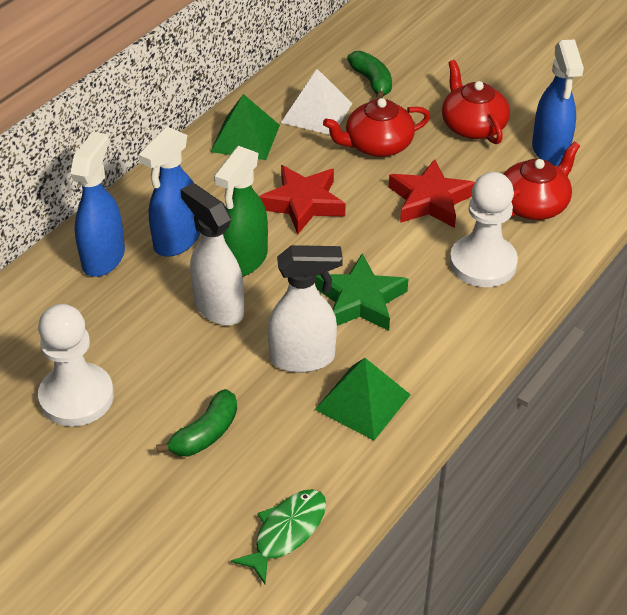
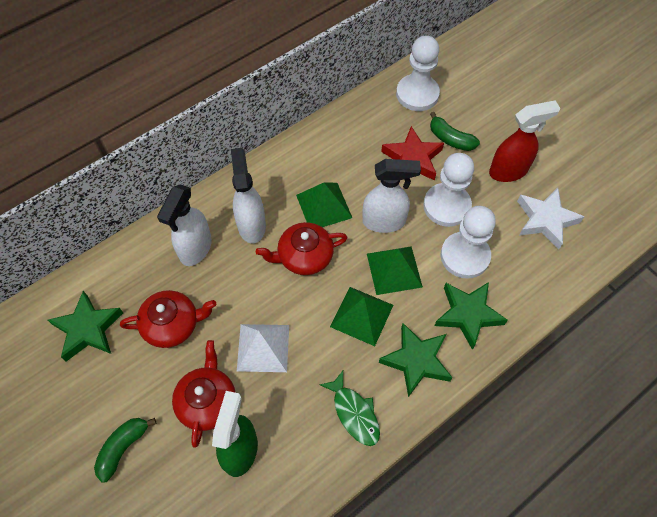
blue spray bottle: [70,132,125,277] [139,127,201,257] [532,39,584,166] = 3 -> none = 0
green pyramid: [211,94,280,160] [315,358,411,440] = 2 -> [296,182,352,227] [330,287,393,346] [367,246,423,295] = 3
green star: [315,254,408,331] = 1 -> [48,291,123,361] [379,323,453,397] [434,282,508,350] = 3
red spray bottle: none = 0 -> [489,100,560,182] = 1
red star: [259,165,346,234] [389,159,475,228] = 2 -> [381,126,444,181] = 1
white pawn: [38,304,114,426] [450,172,518,287] = 2 -> [396,35,440,111] [423,153,474,227] [441,206,496,279] = 3
white spray bottle: [180,183,244,325] [268,245,343,373] = 2 -> [157,184,212,266] [231,148,266,243] [362,159,421,233] = 3
white star: none = 0 -> [517,188,585,250] = 1

